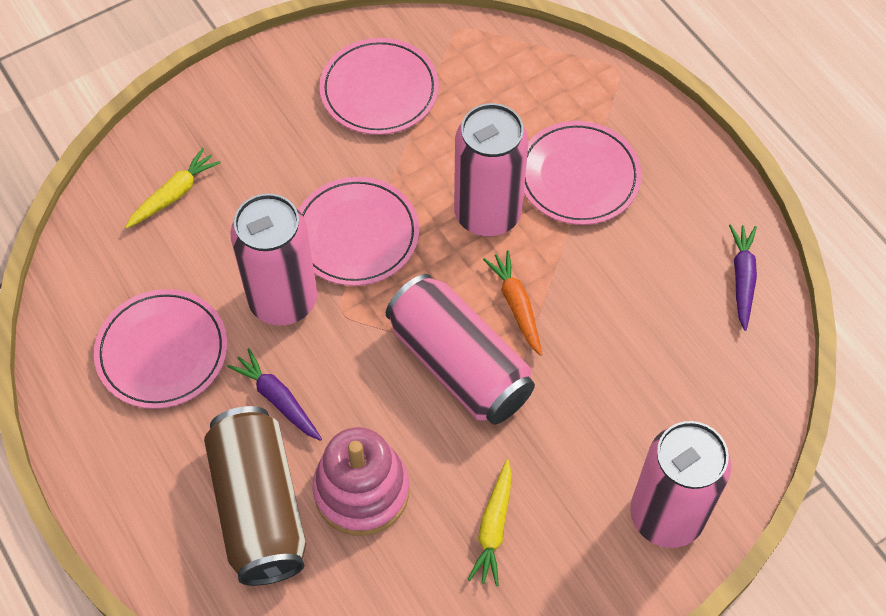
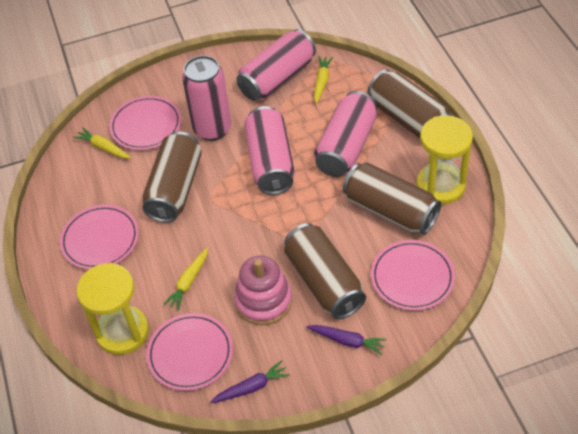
brown can: [204,406,306,586] = 1 -> [142,132,202,223] [284,223,366,319] [343,162,441,235] [367,69,452,138] = 4
orange carrot: [483,250,542,356] = 1 -> none = 0
yellow carrot: [125,148,221,229] [468,459,512,586] = 2 -> [73,127,131,159] [163,248,208,310] [314,56,333,104] = 3
yellow hourglass: none = 0 -> [76,263,149,355] [416,115,473,204] = 2

